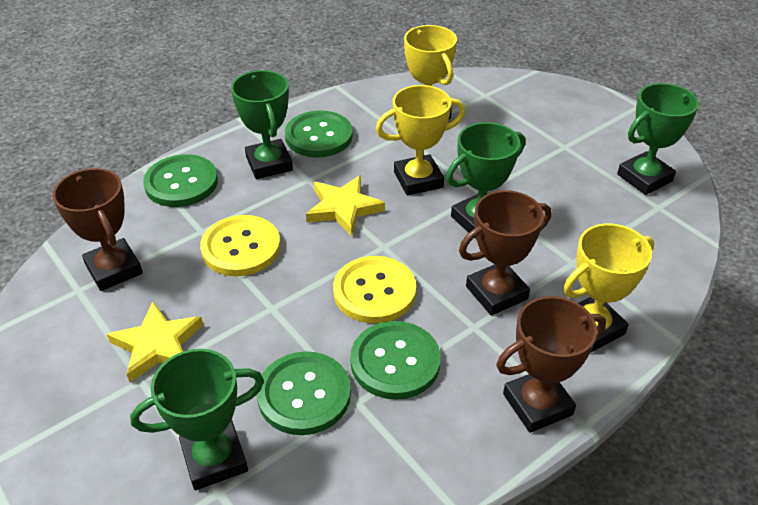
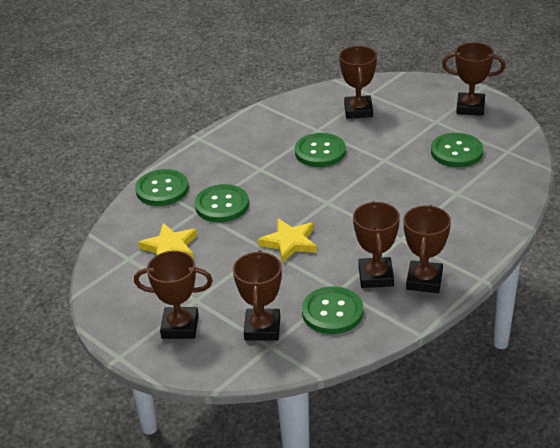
brown trophy: [53,168,143,291] [459,190,551,316] [496,296,606,433] = 3 -> [134,251,213,339] [233,250,282,341] [339,46,377,119] [353,201,400,288] [404,205,451,293] [442,42,505,116] = 6
green button: [143,154,218,207] [257,351,351,435] [285,111,353,157] [350,321,441,400] = 4 -> [135,169,189,206] [195,184,249,222] [295,133,346,167] [302,286,363,334] [431,133,483,167] = 5
green trophy: [130,349,264,490] [231,70,293,179] [446,122,525,239] [617,83,699,195] = 4 -> none = 0
yellow button: [200,215,280,276] [333,256,416,324] = 2 -> none = 0
yellow trophy: [376,85,465,195] [404,25,457,119] [563,223,654,353] = 3 -> none = 0

